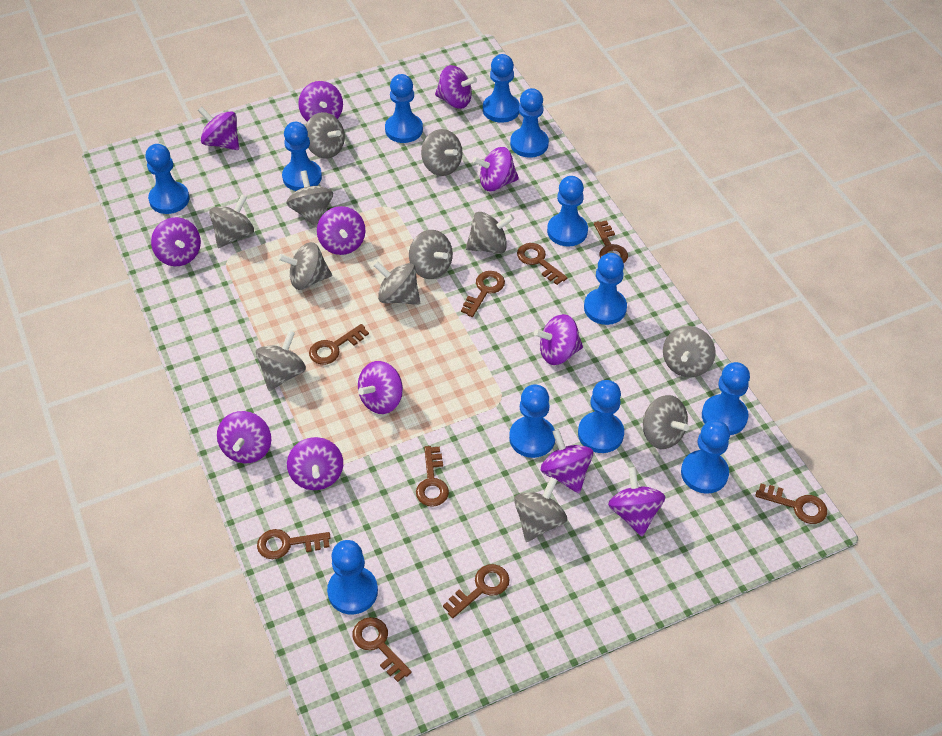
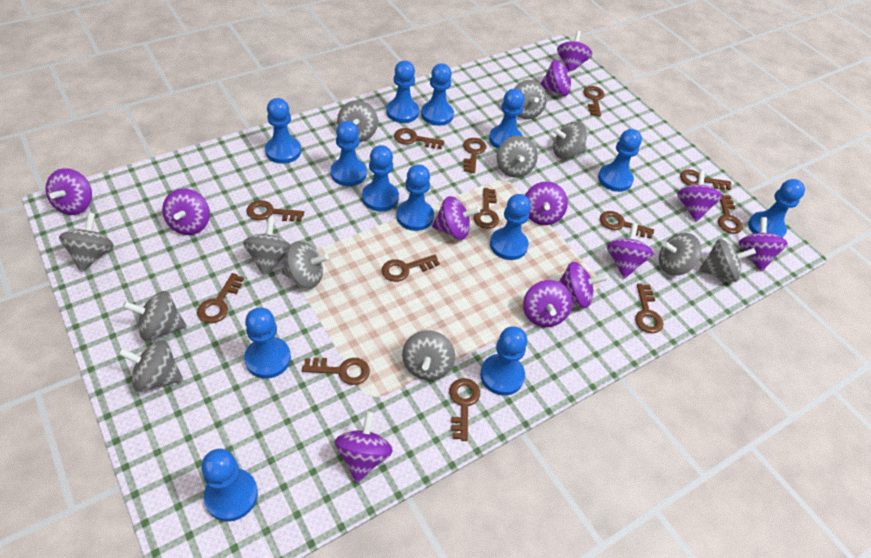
blue pawn: [145,144,189,214] [282,122,322,191] [327,540,378,614] [385,74,423,143] [483,54,520,123] [509,384,555,458] [510,88,549,158] [547,176,588,246] [578,380,624,453] [584,253,627,325] [681,420,730,494] [702,362,750,435] = 12 -> [201,449,258,522] [244,307,291,379] [265,98,301,164] [331,121,367,186] [362,145,399,211] [386,61,419,123] [397,164,434,231] [421,63,454,126] [480,326,527,396] [489,89,524,149] [490,194,531,260] [598,129,642,192] [748,179,805,238] = 13
brown key: [257,529,331,559] [309,324,369,365] [353,617,412,682] [416,446,449,507] [443,564,510,618] [461,271,505,317] [517,243,567,285] [594,220,628,263] [755,484,827,524] = 9 -> [197,273,244,323] [247,200,304,222] [302,358,370,385] [382,254,440,282] [394,128,444,149] [449,378,480,441] [463,138,486,173] [474,188,499,229] [583,86,605,116] [600,211,654,239] [635,283,663,333] [680,169,731,190] [718,194,743,234] = 13

